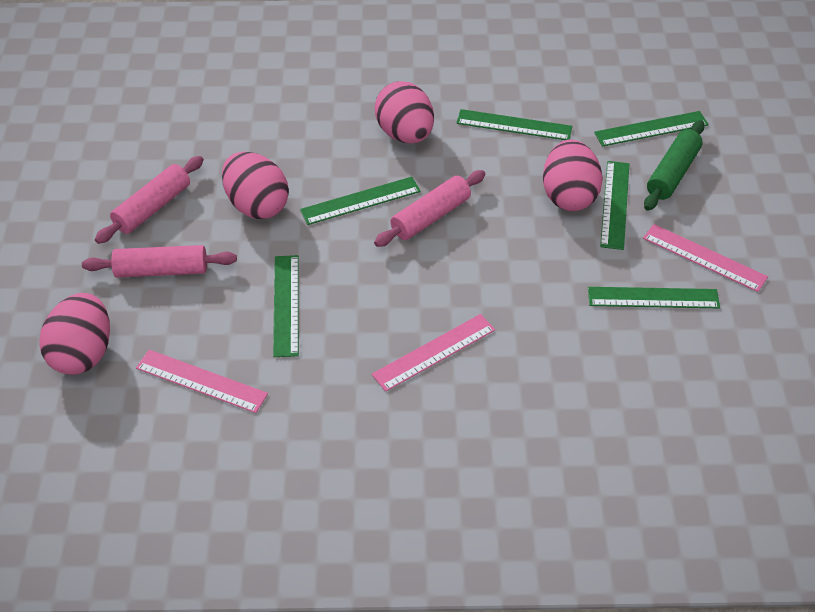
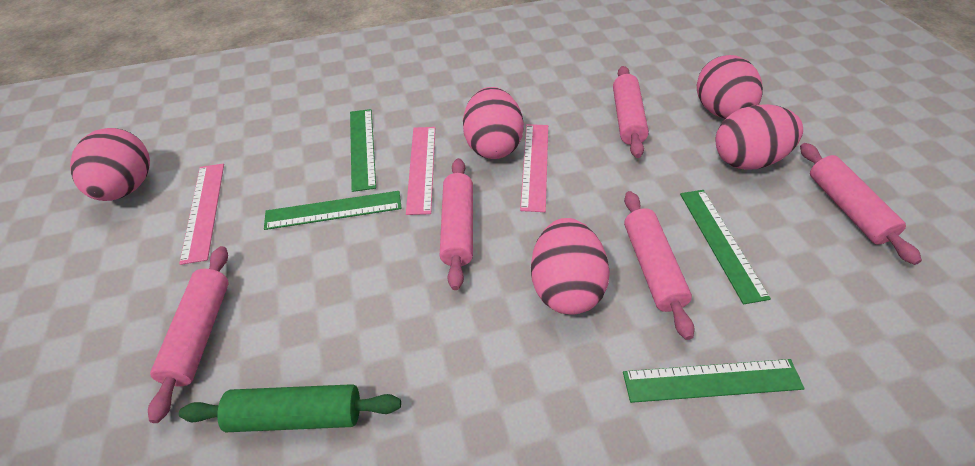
green ruler: [273,255,299,357] [300,177,421,225] [456,109,572,140] [588,287,720,308] [594,111,709,147] [600,161,629,250] = 6 -> [264,191,402,230] [350,109,376,192] [623,359,805,403] [680,190,771,304] = 4
pink egg: [39,293,110,375] [222,152,289,219] [375,81,434,144] [543,139,603,211] = 4 -> [70,128,150,201] [463,87,524,159] [531,218,610,315] [697,55,763,119] [715,104,803,169] = 5
pink rolling pin: [82,245,237,278] [95,156,204,244] [374,170,485,247] = 3 -> [148,246,229,423] [440,158,473,290] [613,66,649,158] [624,191,694,340] [800,143,922,265] = 5

